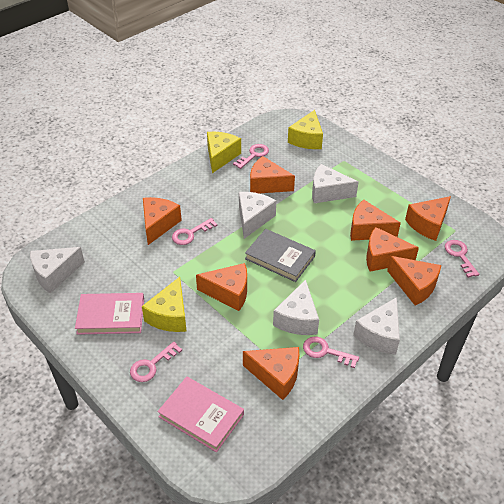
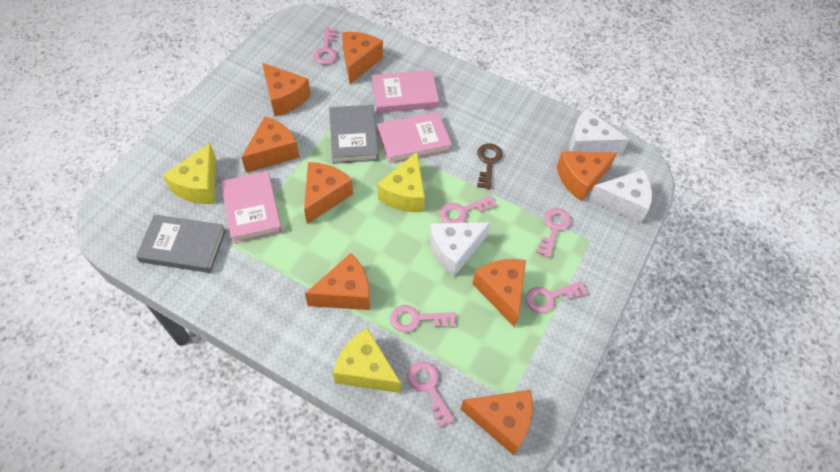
brown key: none = 0 -> [477,143,503,190] = 1
grey book: [245,229,316,282] = 1 -> [136,214,226,273] [329,105,379,164] = 2
pink book: [75,293,144,335] [157,376,244,453] = 2 -> [221,171,282,243] [372,70,439,113] [377,112,452,164] = 3
pink key: [130,342,182,382] [172,218,218,245] [233,144,269,169] [303,337,359,368] [445,240,479,278] = 5 -> [313,28,337,65] [390,305,456,332] [407,362,455,428] [440,195,497,223] [526,281,588,313] [536,208,571,258] = 6
white cheese: [30,247,85,294] [239,192,276,239] [273,279,319,335] [312,164,359,203] [353,297,400,355] = 5 -> [429,222,490,277] [569,109,629,155] [588,169,652,224] = 3

